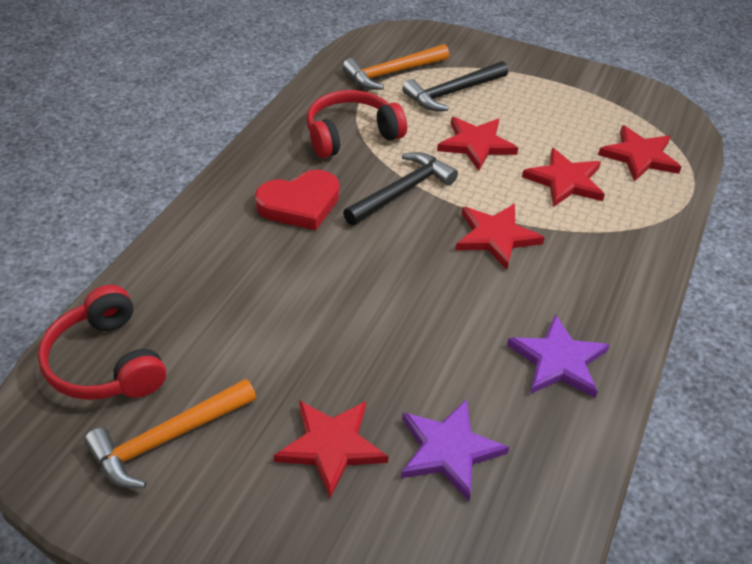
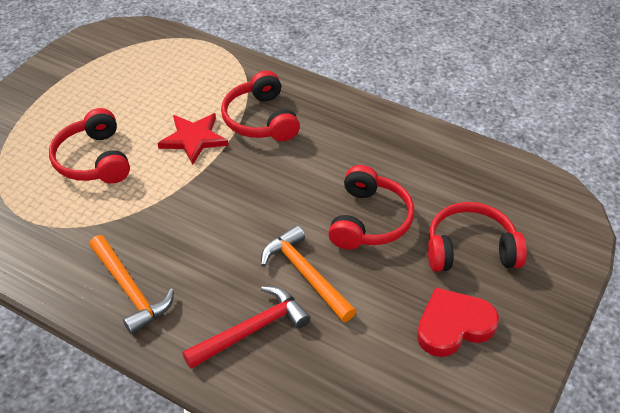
black hammer: [343,152,458,226] [402,61,508,111] = 2 -> none = 0
purple star: [401,399,509,501] [507,314,609,398] = 2 -> none = 0
red hammer: none = 0 -> [182,286,310,369] = 1
red headphones: [38,285,166,400] [307,90,407,158] = 2 -> [49,108,130,184] [221,71,300,141] [328,165,414,250] [428,202,527,272] = 4
red star: [274,401,388,499] [437,117,518,171] [455,204,545,270] [522,148,605,207] [598,125,681,182] = 5 -> [157,113,229,165] = 1

